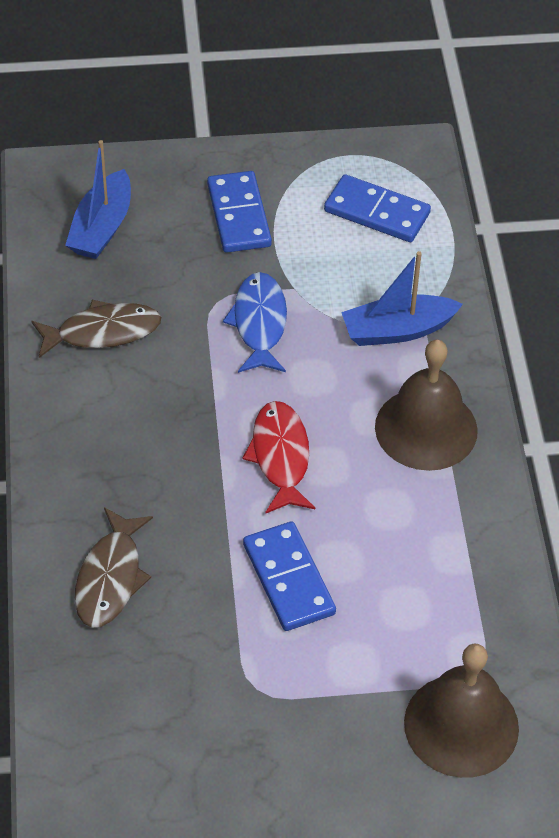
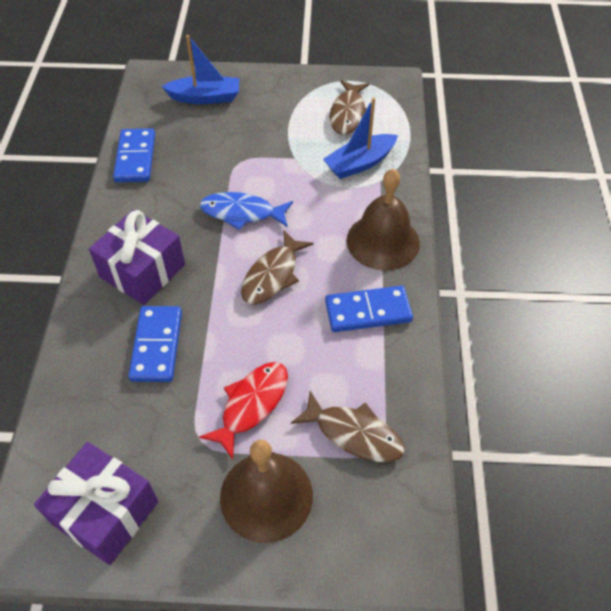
brown fish: [31,300,161,358] [75,507,153,628] = 2 -> [241,230,313,304] [291,391,405,462] [330,80,369,135] = 3
purple gift: none = 0 -> [34,442,158,565] [89,210,185,305] = 2

